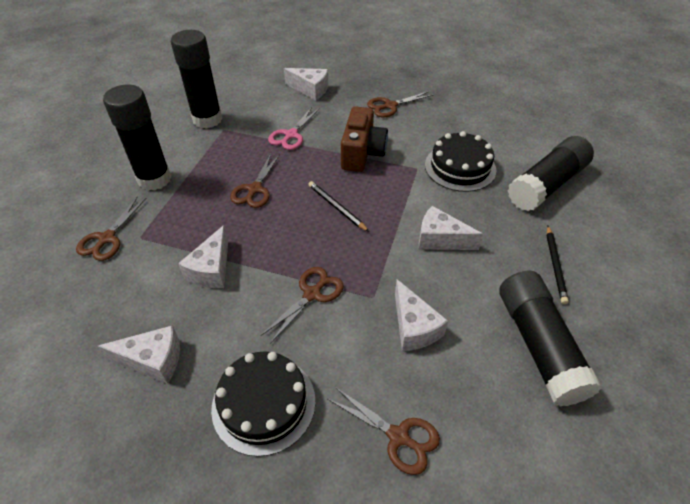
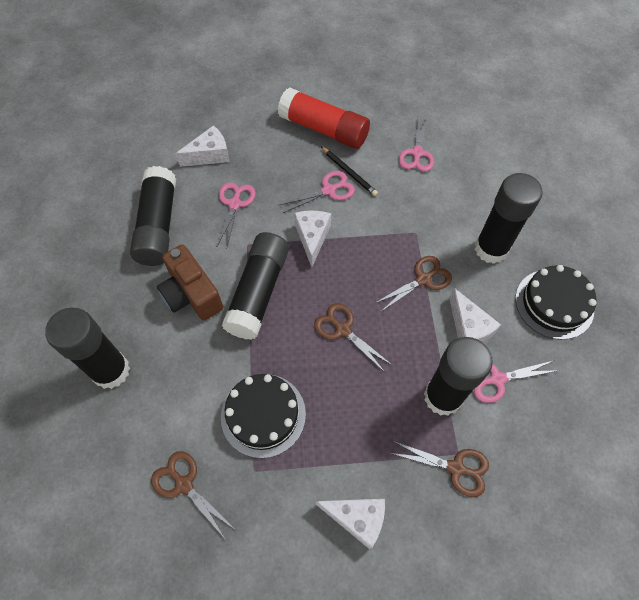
black glue stick: [103,85,171,191] [171,30,222,129] [499,271,602,406] [507,136,594,211] = 4 -> [45,307,130,389] [130,166,176,266] [221,232,289,340] [424,337,493,416] [474,173,542,264] = 5
black pencil: [308,181,369,232] [546,226,569,304] = 2 -> [321,147,378,196] = 1
brown scissors: [76,196,146,261] [230,154,280,208] [261,267,344,344] [328,387,440,475] [367,91,433,117] = 5 -> [151,451,233,540] [314,303,393,372] [374,256,452,312] [391,441,489,497] = 4
pink scissors: [268,107,320,150] = 1 -> [216,182,256,250] [278,171,355,213] [399,116,434,172] [474,361,559,403] = 4
red glue stick: none = 0 -> [278,87,370,149] = 1
white cheese: [98,325,180,384] [178,225,228,288] [284,68,328,100] [395,279,448,351] [419,206,483,250] = 5 -> [176,125,229,167] [294,211,331,267] [316,499,385,549] [449,288,501,343] = 4

